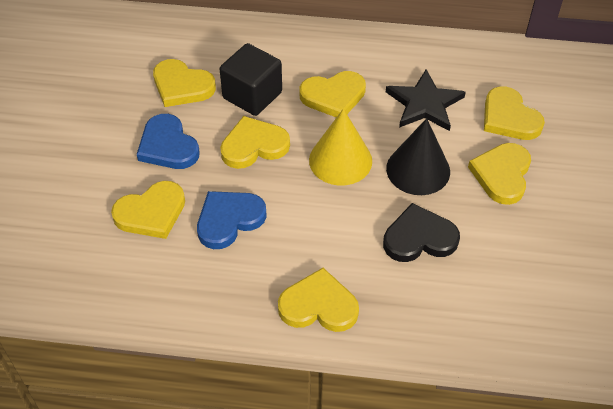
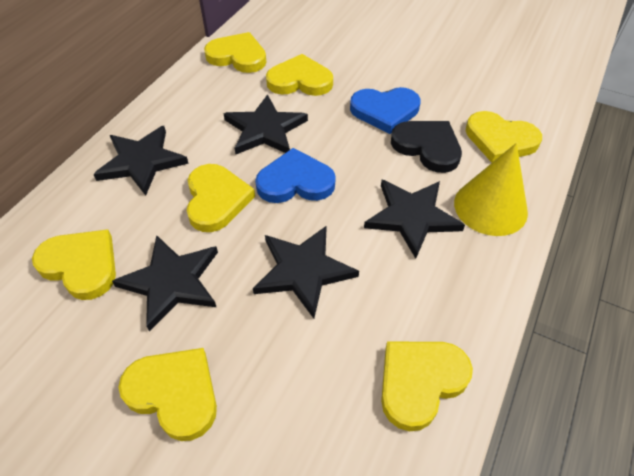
black cone: [386,118,450,195] = 1 -> none = 0
black cube: [220,43,282,116] = 1 -> none = 0
black star: [386,69,466,131] = 1 -> [93,126,189,196] [112,235,218,331] [224,94,308,154] [253,226,359,318] [364,180,465,259] = 5

